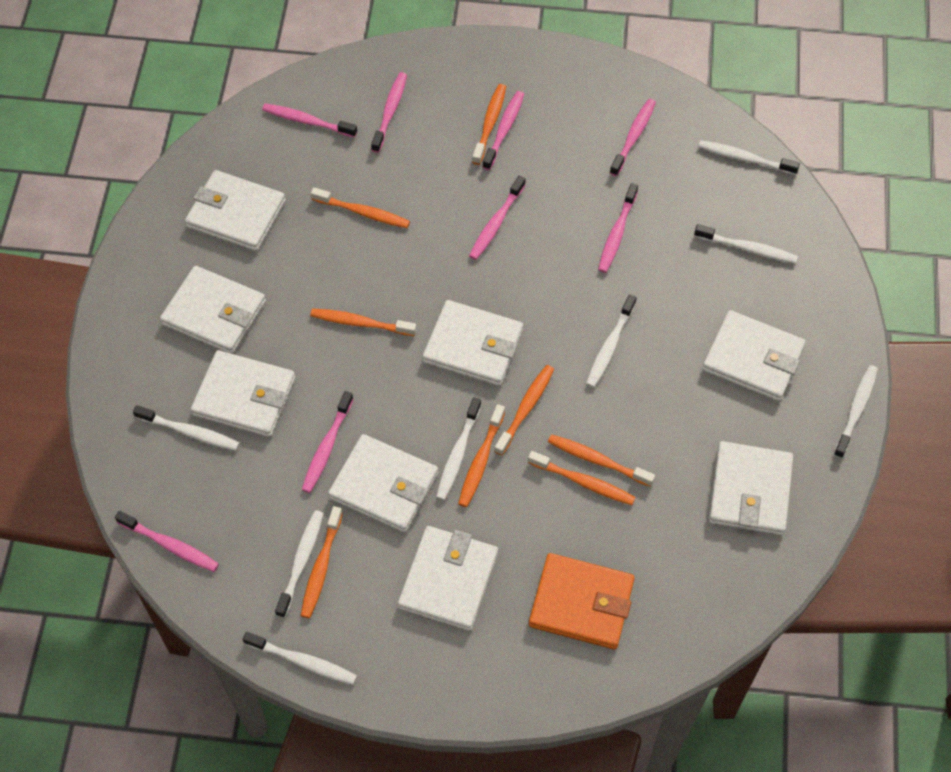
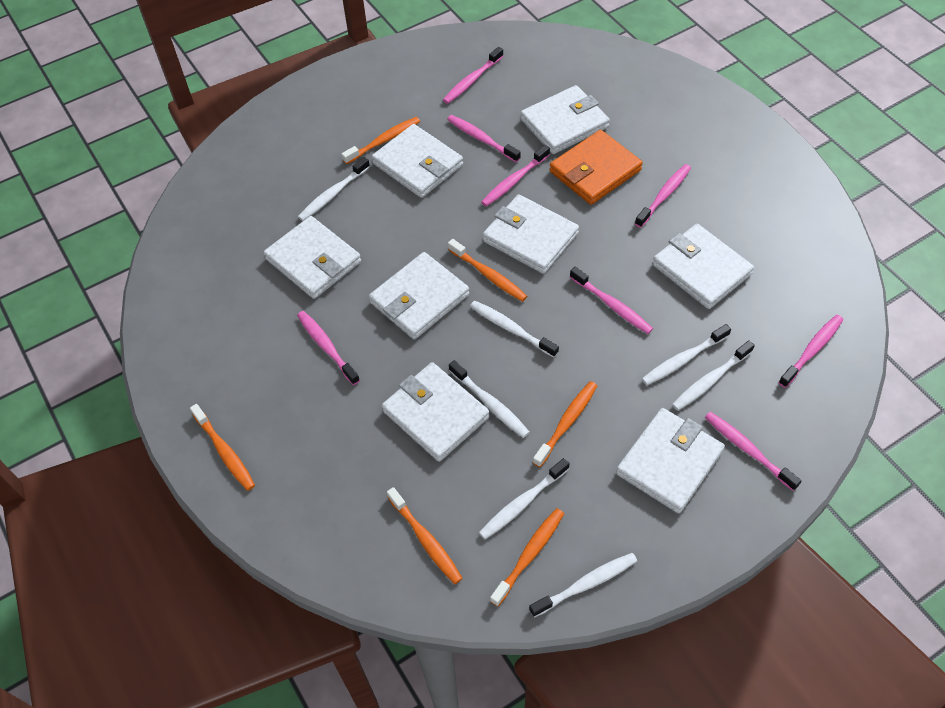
orange toothbrush: [301,506,343,618] [310,308,416,336] [311,187,410,228] [458,404,505,507] [472,84,506,165] [494,365,554,456] [528,451,636,505] [548,434,655,487] = 8 -> [190,404,255,491] [341,117,420,164] [387,487,463,584] [448,239,527,302] [490,508,564,607] [532,381,597,467] = 6
white toothbrush: [133,405,240,451] [242,632,357,685] [275,510,324,618] [436,397,481,500] [586,294,637,388] [694,224,798,264] [698,140,800,175] [834,365,878,459] = 8 -> [298,157,370,221] [449,360,530,438] [470,300,559,358] [479,458,570,540] [529,553,637,618] [642,324,731,385] [672,340,755,411] = 7

